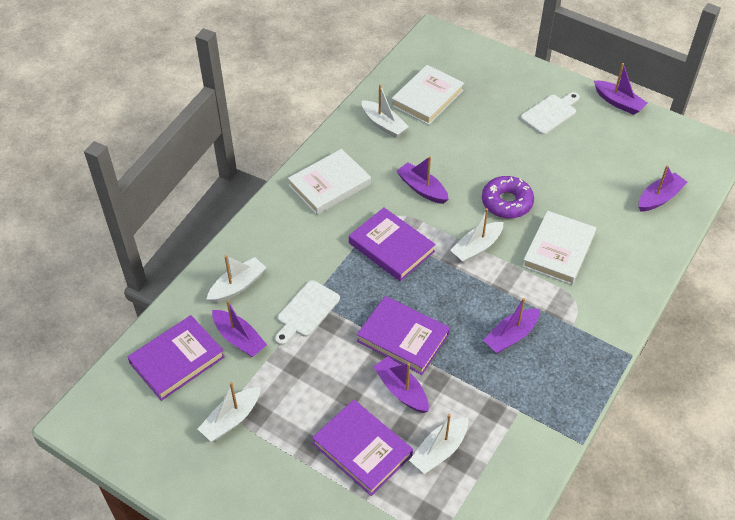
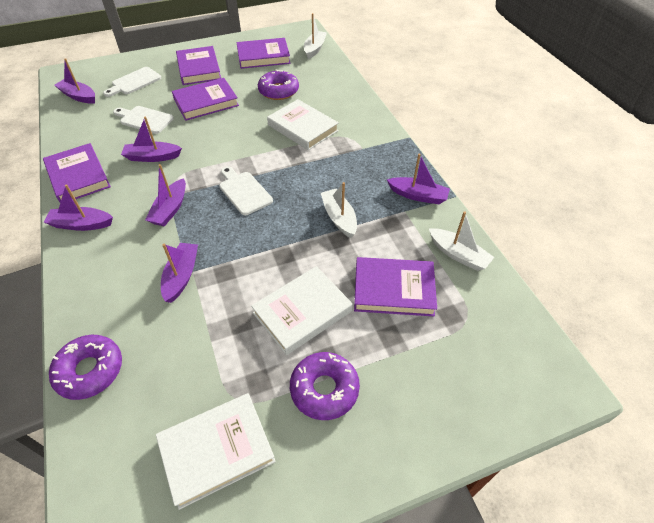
purple book: [128,315,225,401] [312,400,413,496] [349,208,436,281] [357,296,450,375] = 4 -> [43,143,111,203] [172,78,239,121] [176,46,221,85] [236,38,290,69] [354,257,437,316] = 5
purple donut: [482,176,534,219] = 1 -> [49,335,122,400] [258,70,299,100] [290,352,360,420] = 3
white boat: [198,382,261,442] [206,255,266,303] [362,84,409,138] [409,414,468,474] [450,208,503,263] = 5 -> [304,13,327,59] [321,182,357,238] [429,211,494,271] = 3
white cutting board: [275,280,340,345] [520,92,580,135] = 2 -> [103,67,161,97] [113,106,174,134] [219,166,273,215] = 3

